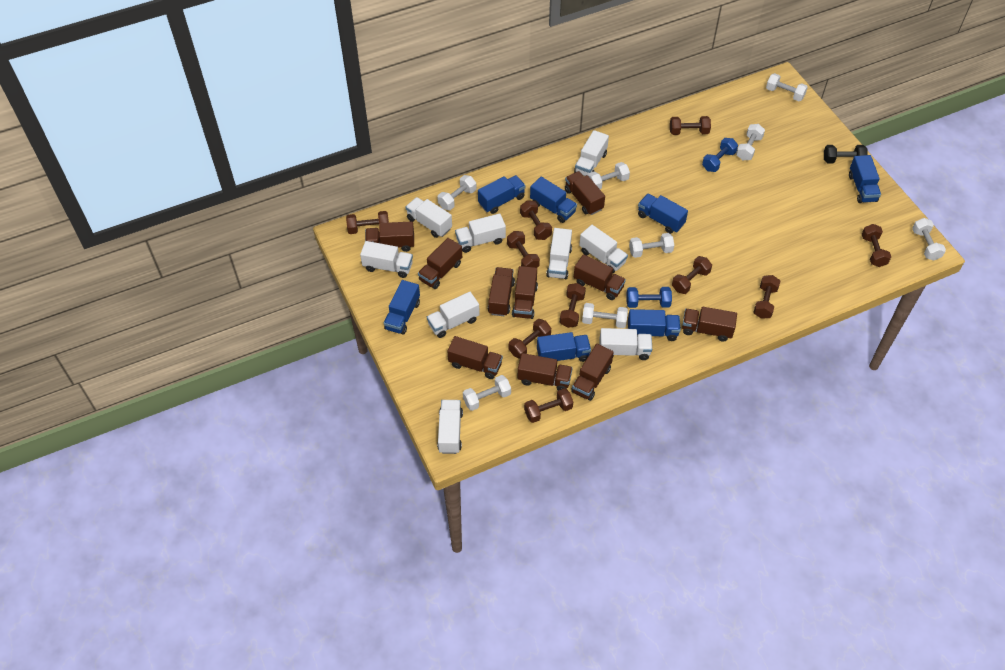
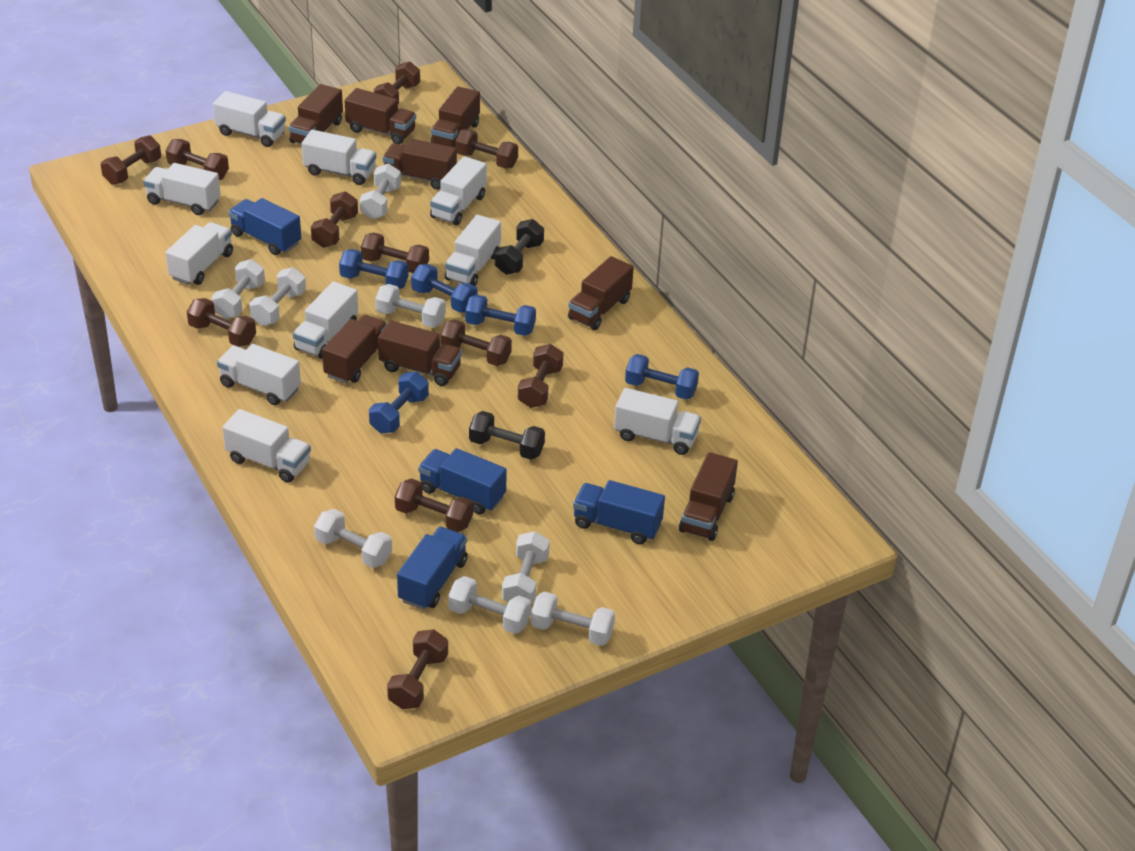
black dumbbell: [824,145,868,163] = 1 -> [469,411,545,460] [495,219,544,275] = 2
blue dumbbell: [626,287,672,308] [702,138,738,172] = 2 -> [339,249,409,289] [369,372,429,433] [411,264,477,313] [465,295,536,336] [625,354,699,400] = 5
blue truck: [384,280,420,335] [478,175,526,214] [530,177,577,223] [537,332,591,362] [628,309,681,341] [638,194,688,234] [849,155,881,203] = 7 -> [228,198,301,255] [397,527,468,610] [418,448,507,514] [573,480,665,545] = 4
brown dumbbell: [346,211,389,234] [507,231,540,268] [509,319,551,359] [520,200,552,240] [524,388,573,423] [560,283,586,328] [670,116,711,135] [672,256,712,294] [753,275,780,319] [862,224,891,267] = 10 -> [101,135,161,185] [165,139,229,180] [187,298,256,347] [311,191,358,248] [361,233,429,273] [374,61,420,104] [387,629,448,709] [395,478,473,532] [440,319,512,366] [455,129,518,169] [518,344,563,408] = 11
brown truck: [365,221,414,252] [418,238,462,289] [448,336,503,379] [488,267,515,316] [512,266,538,319] [518,353,573,390] [565,171,605,215] [571,344,614,401] [574,254,626,300] [682,307,737,342] = 10 -> [289,84,343,144] [322,315,387,383] [345,88,416,144] [378,320,462,386] [383,139,457,190] [431,86,480,147] [568,256,634,330] [679,452,738,541] = 8
white truck: [360,241,413,278] [406,197,452,238] [427,292,480,338] [437,400,463,454] [455,213,506,253] [546,228,572,279] [574,130,609,176] [579,225,628,273] [599,328,652,360] = 9 -> [143,163,221,215] [165,222,233,285] [213,91,286,147] [217,344,301,405] [222,409,311,483] [293,281,358,359] [301,130,376,185] [430,156,487,225] [445,215,501,286] [614,388,701,455] = 10

